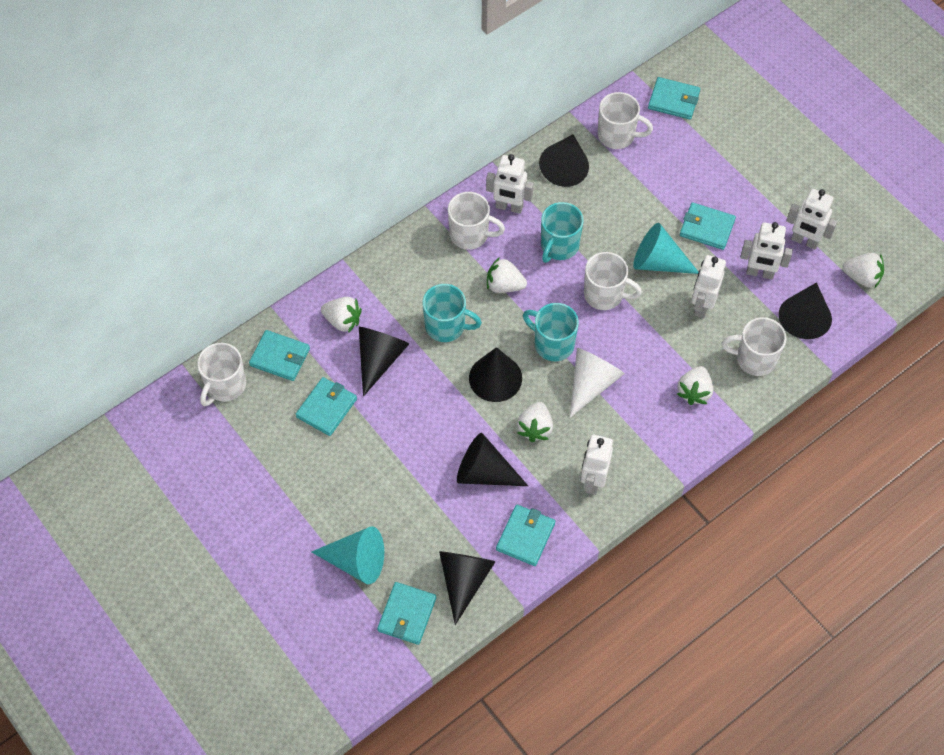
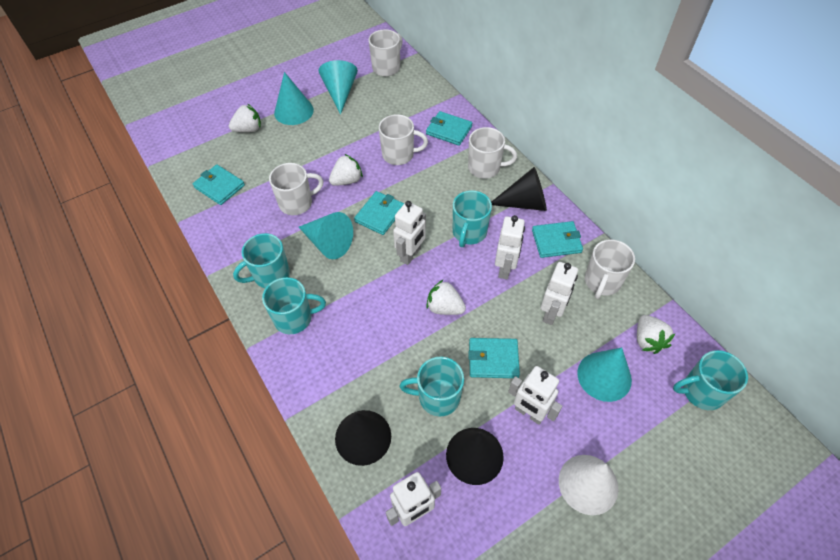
black cone: [359,327,409,397] [439,551,496,625] [457,433,528,486] [469,347,522,402] [539,135,589,187] [778,282,832,339] = 6 -> [335,410,391,466] [446,428,504,485] [491,167,547,211] = 3
turquoise cone: [312,527,384,584] [633,223,698,274] = 2 -> [274,72,314,125] [299,212,353,259] [318,60,358,114] [577,348,632,402] = 4
turquoise mug: [422,284,482,342] [523,303,579,361] [541,202,584,263] = 3 -> [233,233,290,288] [262,277,326,334] [400,357,464,417] [453,190,492,247] [673,350,748,410] = 5
turquoise wallet: [249,330,310,381] [296,377,357,436] [377,582,436,645] [496,504,555,566] [648,77,700,120] [680,202,736,250] = 6 -> [193,164,245,205] [354,191,404,235] [426,111,472,146] [468,338,520,378] [532,221,583,258] = 5
white strawberry: [321,297,362,333] [487,257,527,293] [517,402,553,442] [677,366,713,405] [842,253,884,288] = 5 -> [229,104,261,132] [329,154,363,186] [426,280,466,315] [637,315,676,354] = 4

